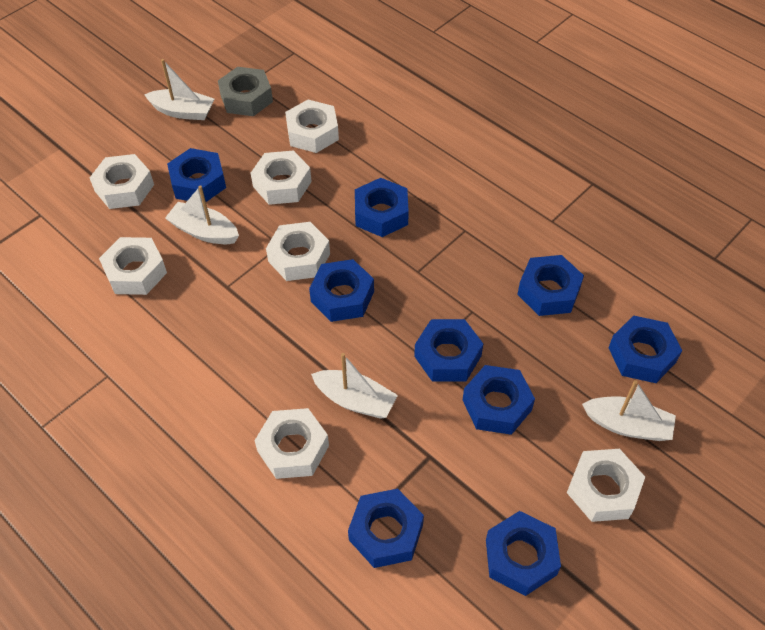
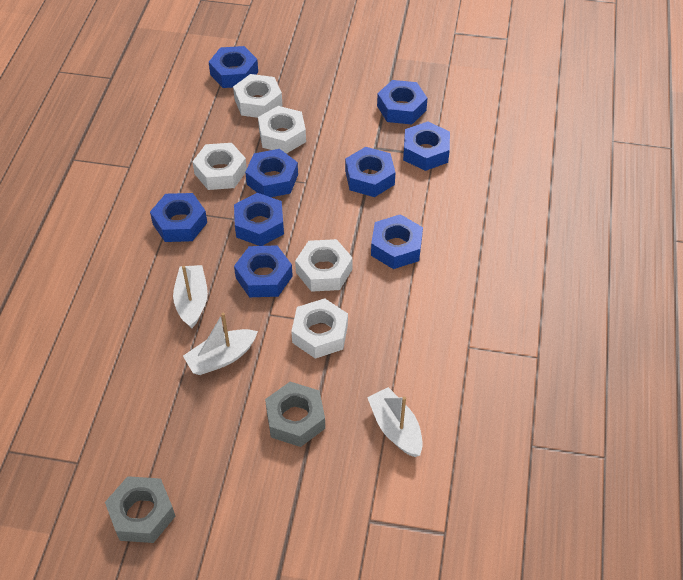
grey nut: [218,67,273,116] = 1 -> [105,476,176,543] [265,382,325,447] = 2
white boat: [144,59,214,120] [165,185,239,244] [311,353,398,419] [582,380,676,441] = 4 -> [173,265,208,328] [183,313,258,375] [367,387,423,457] = 3
white nut: [90,154,154,209] [99,237,167,295] [251,150,312,205] [254,408,329,479] [266,222,330,281] [285,100,339,153] [567,449,645,522] = 7 -> [192,143,247,190] [233,74,283,118] [258,106,306,154] [291,298,348,359] [295,239,353,292] = 5

